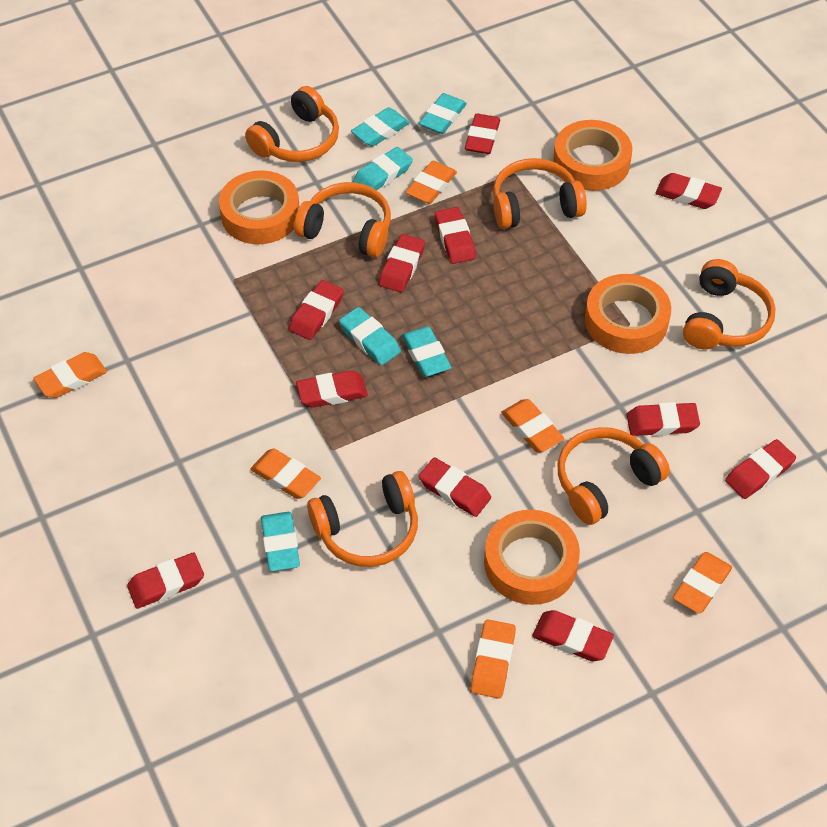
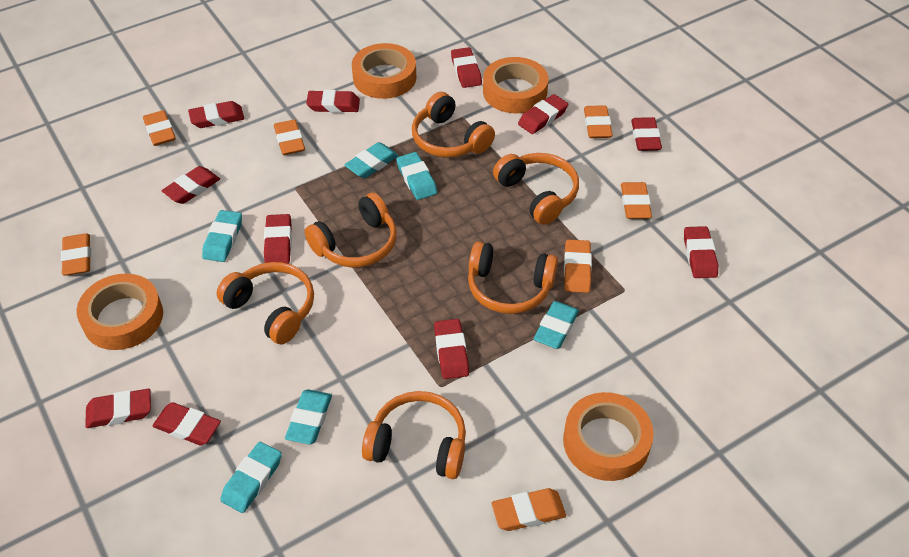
orange eraser: [33,352,107,398] [251,449,321,499] [405,161,457,204] [470,619,516,699] [501,399,564,452] [673,552,732,614] = 6 -> [61,233,91,276] [143,110,176,146] [274,119,305,155] [492,488,566,531] [564,239,592,293] [584,105,613,138] [621,182,652,219] = 7

